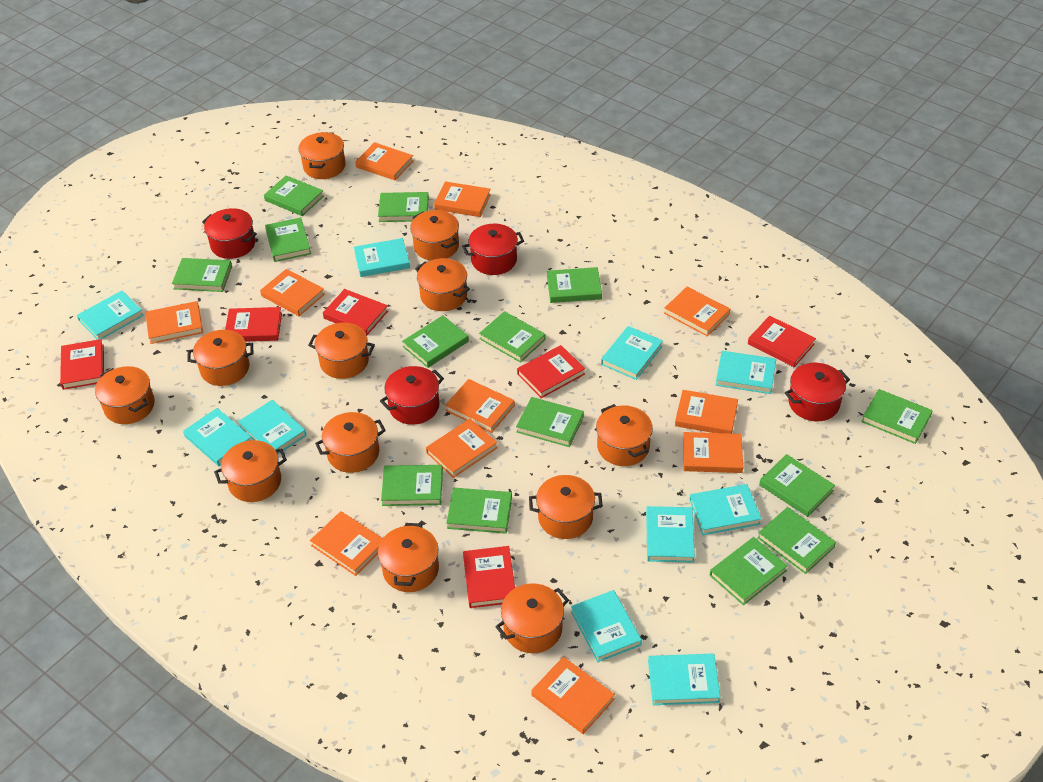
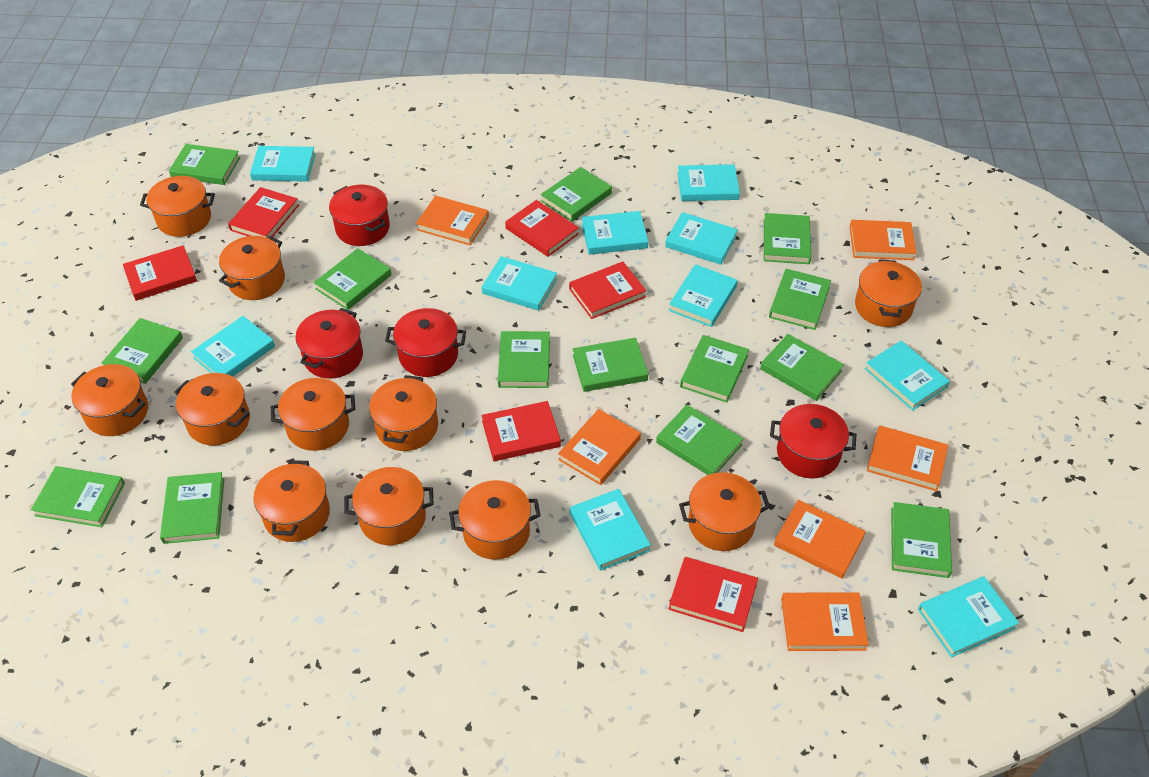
orange book: [145,301,203,344] [260,269,325,316] [310,511,383,576] [355,142,414,180] [426,419,498,478] [434,181,491,217] [445,379,515,433] [531,657,615,734] [664,287,730,337] [675,390,738,433] [683,432,743,473] = 11 -> [416,196,489,245] [558,409,641,485] [774,500,866,578] [781,592,869,651] [850,220,917,260] [867,425,948,491] = 6
orange pot: [95,366,155,424] [187,330,253,386] [214,440,287,502] [298,132,346,179] [308,323,375,379] [315,412,386,473] [378,523,439,592] [410,210,459,261] [415,258,470,311] [496,583,569,653] [529,475,603,539] [596,404,653,466] = 12 -> [71,364,148,436] [140,176,215,237] [174,373,250,446] [219,236,285,300] [253,460,330,542] [271,378,355,451] [344,467,434,545] [369,375,438,451] [449,480,541,560] [679,472,770,551] [855,259,922,327] = 11

